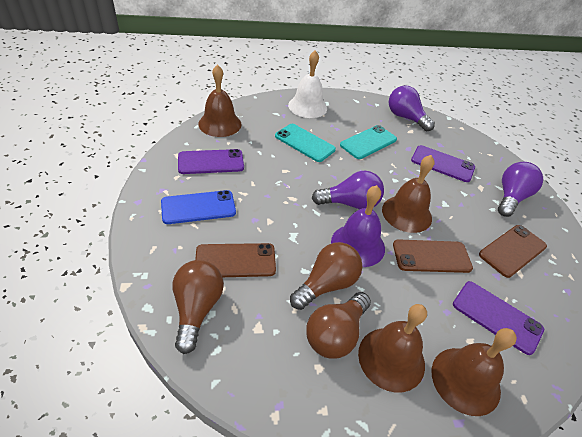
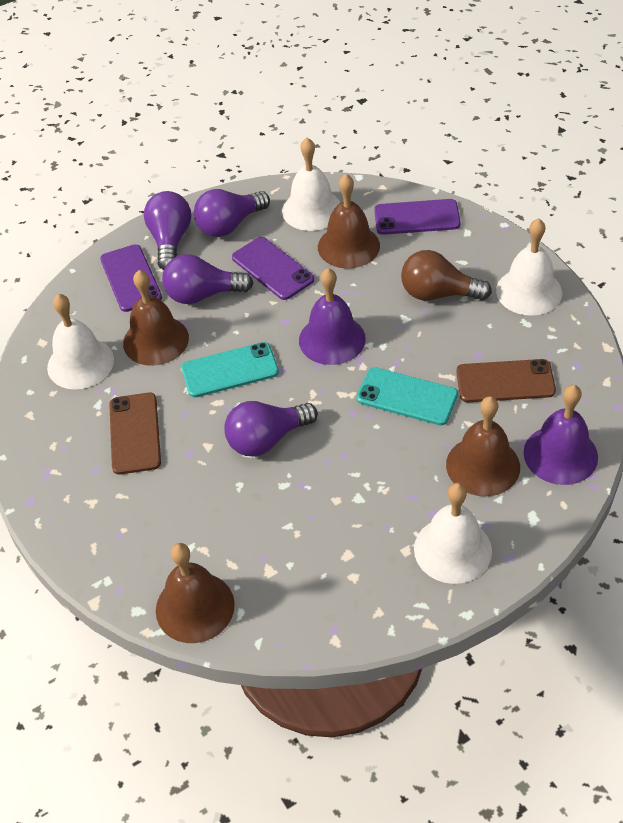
blue phone: [161,190,236,224] = 1 -> none = 0
brown light bulb: [172,260,224,354] [290,242,362,310] [306,292,371,359] = 3 -> [401,250,492,301] = 1
brown phone: [195,243,276,277] [393,239,473,273] [479,225,547,278] = 3 -> [109,393,161,475] [456,359,556,402] = 2
purple bell: [331,185,385,267] = 1 -> [299,268,366,365] [524,385,598,485] = 2
purple light bulb: [312,171,384,209] [389,85,435,131] [498,162,543,217] = 3 -> [144,191,191,270] [162,254,253,304] [194,189,270,237] [224,401,318,457] = 4
white bell: [288,50,327,118] = 1 -> [47,294,114,389] [282,138,341,231] [414,483,492,584] [496,218,562,316] = 4

